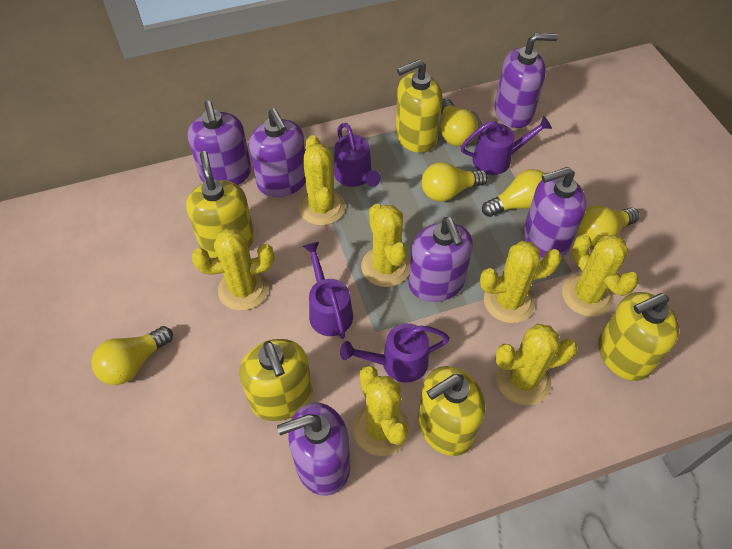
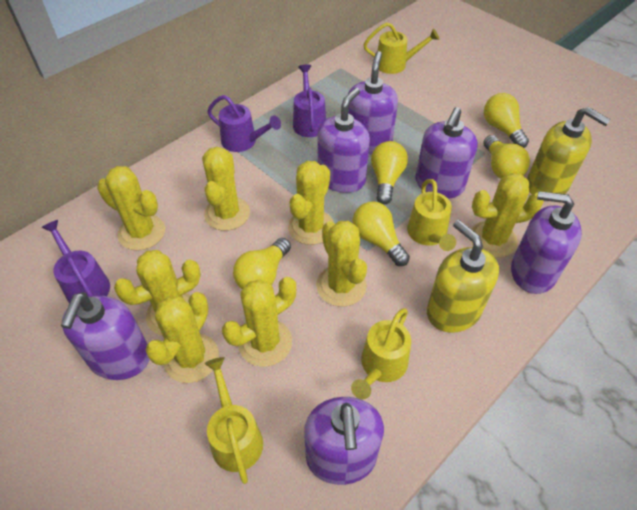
purple watering can: [303,242,353,339] [334,123,381,187] [340,323,450,383] [461,116,552,175] = 4 -> [41,220,110,303] [207,95,281,152] [293,65,326,137] = 3
yellow cactus: [192,228,274,311] [299,135,345,226] [353,366,410,456] [361,204,410,287] [480,241,562,323] [495,324,578,405] [562,234,639,317] = 7 -> [97,166,165,250] [114,250,201,336] [146,292,219,383] [202,147,250,231] [222,277,296,367] [288,161,334,245] [316,221,367,307] [470,173,544,258] = 8
yellow soap dispenser: [186,151,255,258] [239,339,312,421] [396,59,442,153] [418,366,485,456] [598,292,679,381] = 5 -> [427,220,499,333] [527,107,611,194] = 2
yellow watering can: none = 0 -> [205,357,263,484] [351,308,411,399] [363,22,439,74] [407,179,456,251] = 4

